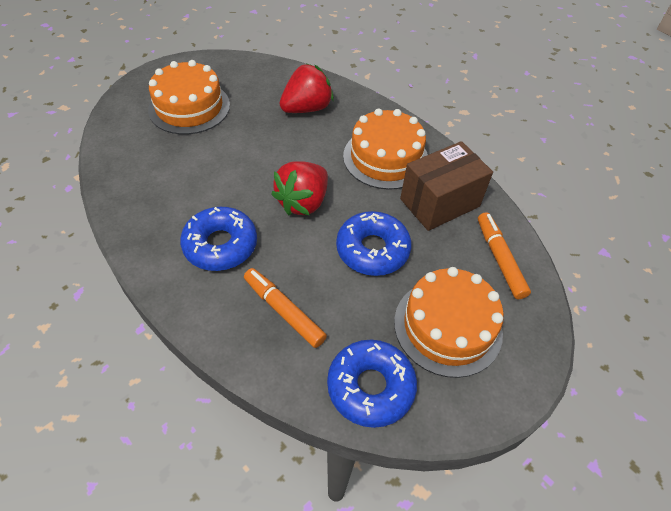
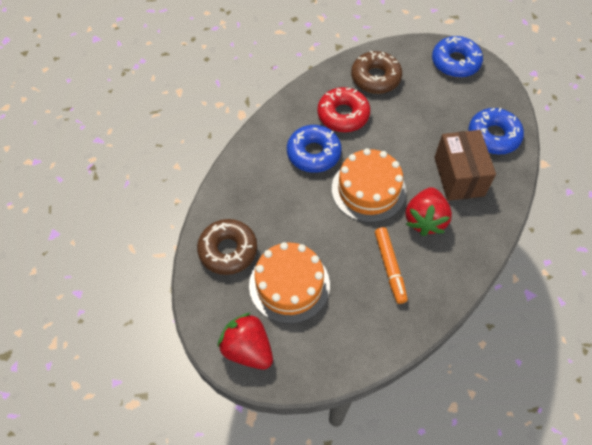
brown donut: none = 0 -> [197,219,257,275] [351,51,402,94] = 2
orange cake: [148,60,230,134] [343,108,428,190] [394,267,504,378] = 3 -> [249,242,330,324] [332,148,406,223] = 2
orange marker: [244,268,327,348] [478,212,531,299] = 2 -> [375,227,408,304] = 1
red donut: none = 0 -> [317,87,370,132] = 1

